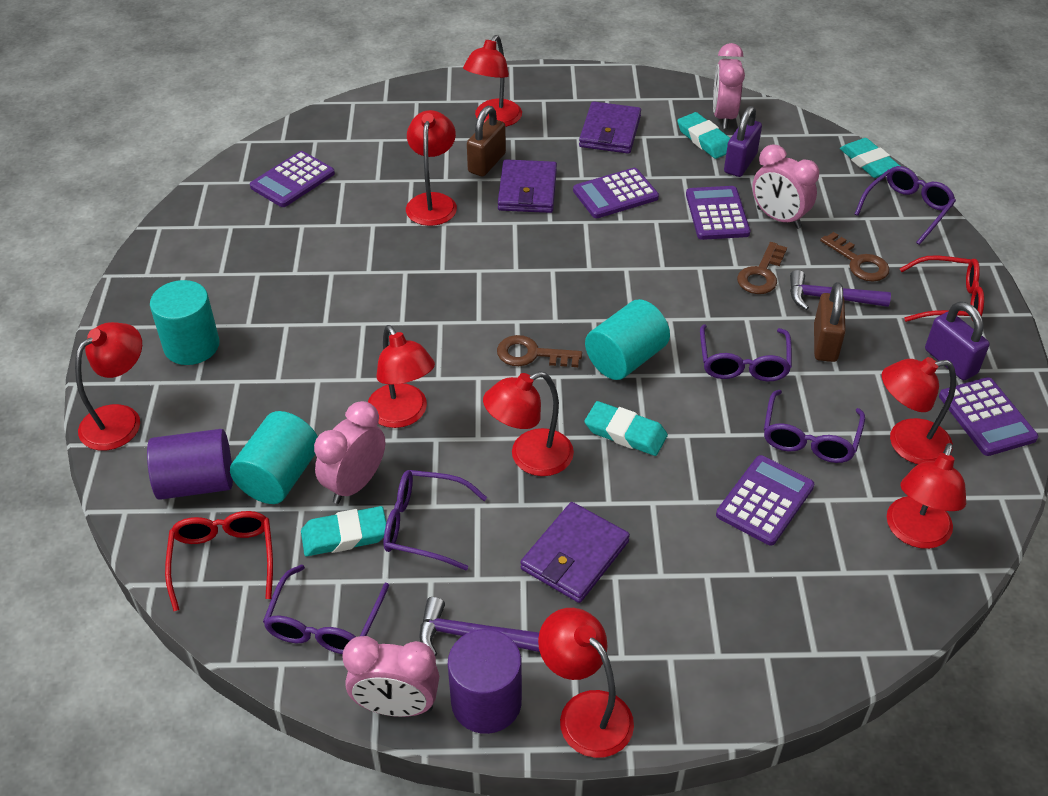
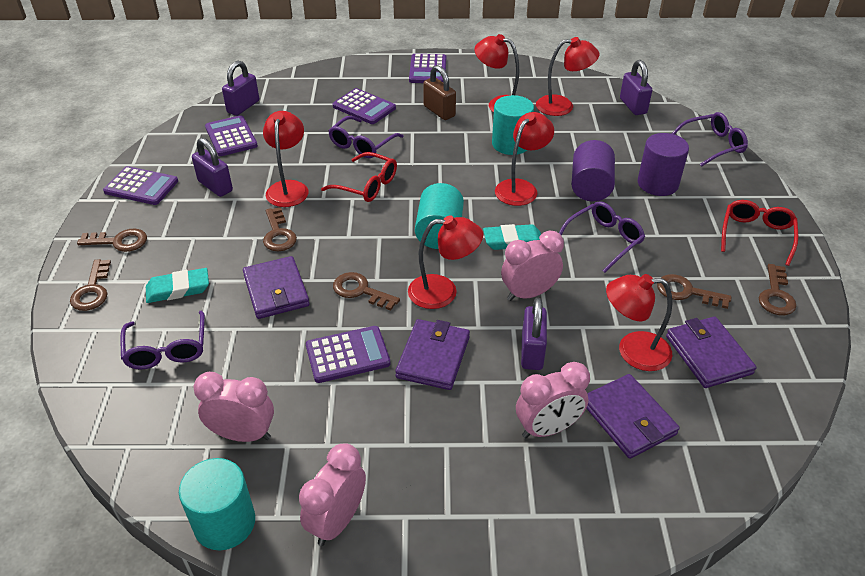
brown key: [497,335,582,367] [737,242,787,294] [820,232,890,282] = 3 -> [70,259,111,311] [77,229,147,252] [263,207,297,251] [333,272,400,311] [657,274,731,309] [759,264,796,315] = 6
brown padlock: [467,106,506,176] [814,282,846,362] = 2 -> [423,65,456,120] = 1
purple glasses: [263,565,389,654] [383,470,487,571] [700,324,792,381] [764,390,865,463] [855,166,956,245] = 5 -> [121,310,205,370] [328,116,404,158] [559,201,645,273] [672,112,748,167] = 4
purple hammer: [419,597,540,656] [790,270,891,310] = 2 -> none = 0
purple padlock: [724,106,762,177] [925,302,990,380] = 2 -> [192,138,233,197] [222,61,259,116] [521,298,547,370] [620,60,652,115] = 4
purple wallet: [498,159,557,213] [521,502,630,603] [579,101,641,154] = 3 -> [243,256,310,319] [395,319,470,390] [586,374,680,459] [666,316,757,388] = 4
red lamp: [75,322,142,450] [368,325,435,428] [406,110,457,226] [463,35,522,127] [483,371,574,476] [538,608,634,758] [882,357,956,464] [887,443,966,549] = 8 -> [263,111,308,207] [408,215,483,309] [474,34,520,113] [495,112,554,206] [536,37,600,116] [606,274,672,371] = 6
turquoise eraser: [301,506,386,556] [584,401,668,456] [677,112,730,159] [840,138,900,178] = 4 -> [146,268,209,303] [483,224,541,250] = 2

